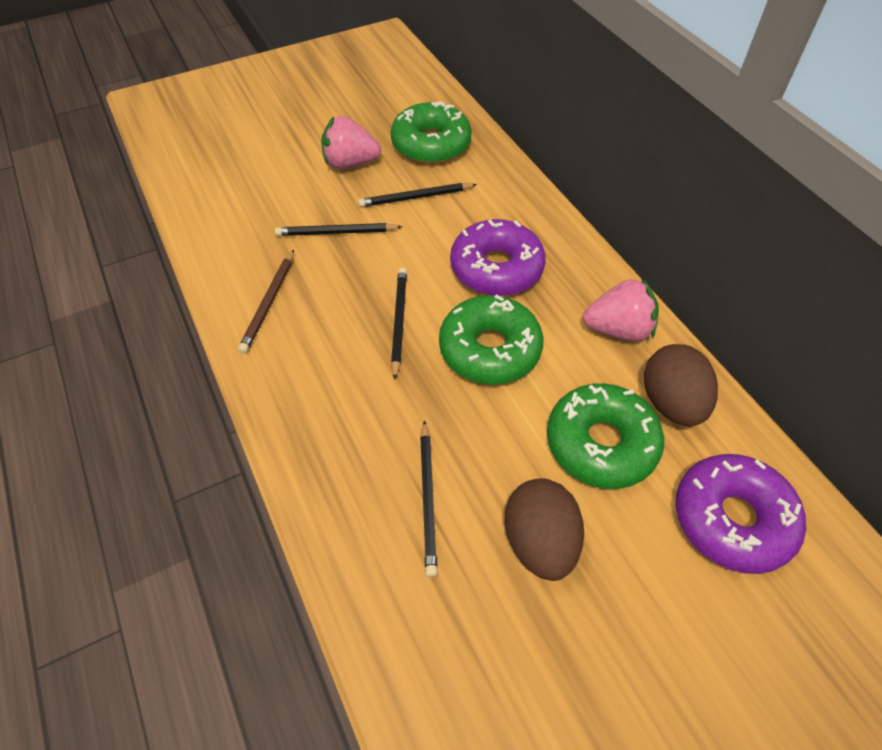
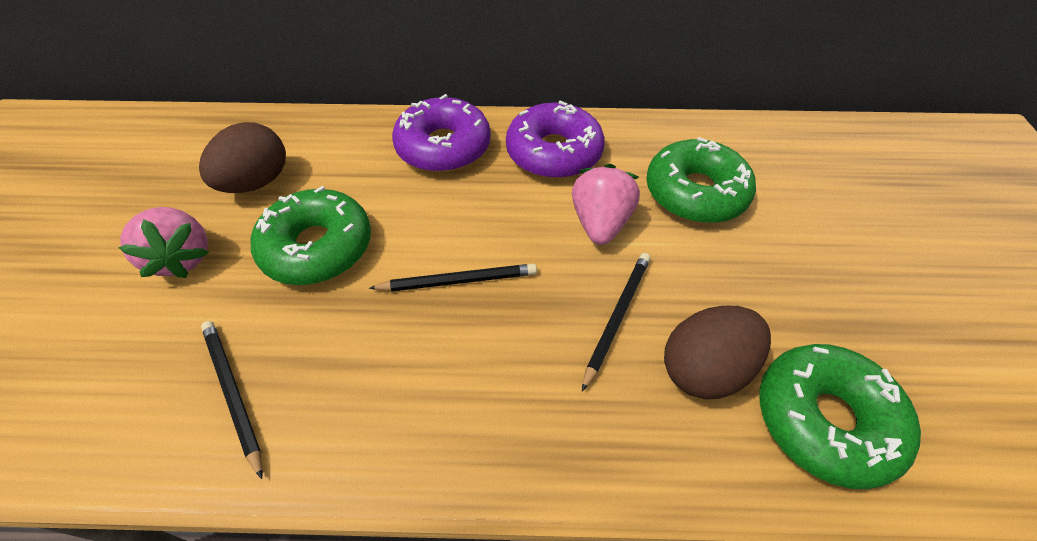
black pencil: [275,223,402,236] [358,183,477,207] [391,268,407,380] [420,420,437,577] = 4 -> [201,321,263,479] [369,264,537,291] [582,253,650,391] = 3
brown pencil: [238,250,294,353] = 1 -> none = 0

